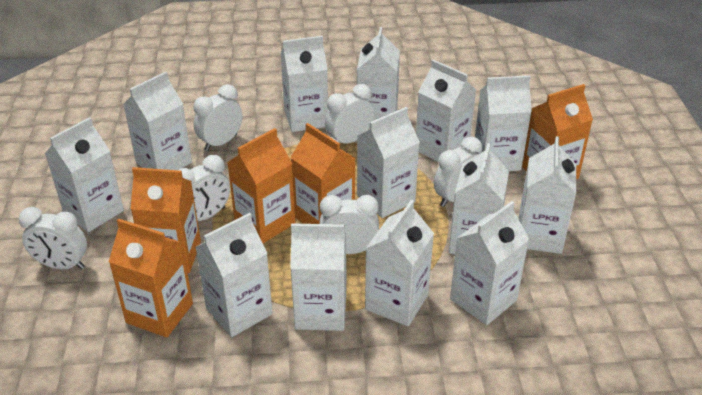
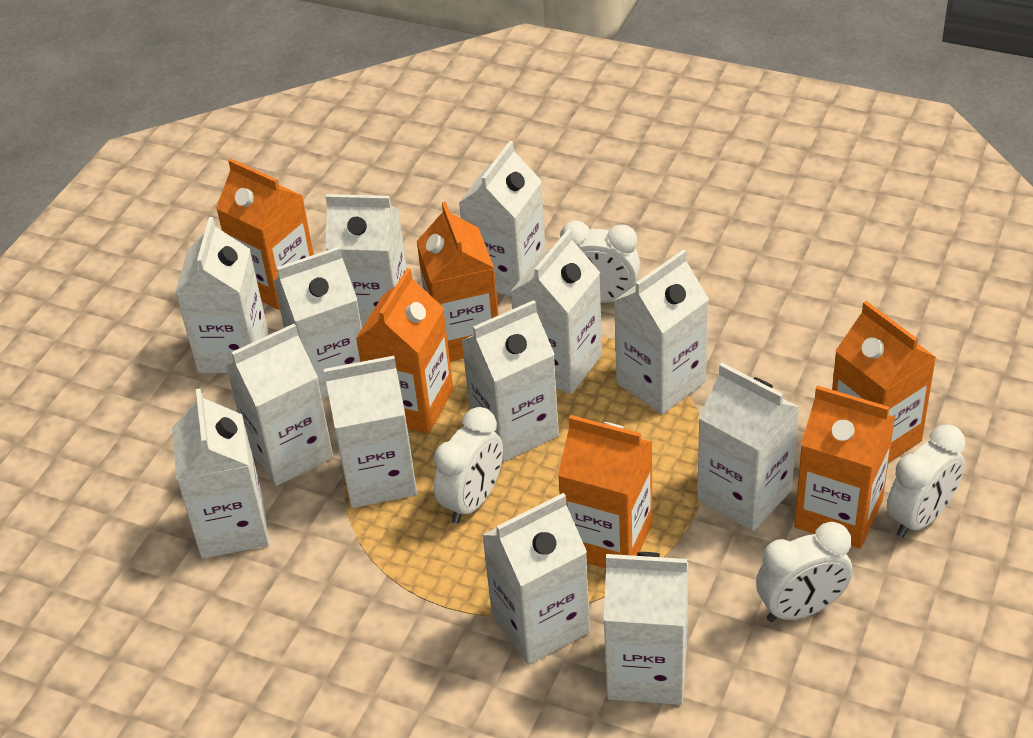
orange carton: [109,219,193,337] [130,167,201,273] [227,128,295,243] [291,123,356,224] [522,84,593,179] = 5 -> [216,159,314,310] [356,268,453,434] [416,201,498,361] [558,415,652,568] [794,385,895,549] [832,301,937,463] = 6
white clock: [19,207,87,269] [178,155,230,221] [194,84,243,151] [320,195,379,254] [325,84,374,144] [434,137,482,207] = 6 -> [434,407,503,524] [560,221,640,303] [756,522,853,622] [887,424,966,538] = 4

